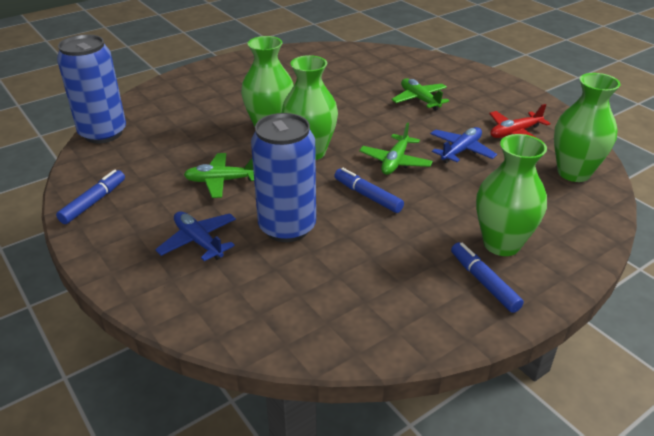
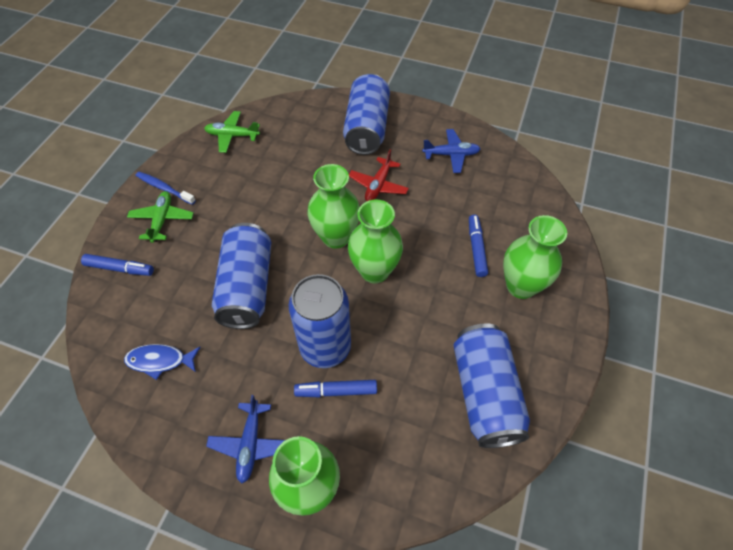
blue can: [57,34,126,143] [251,113,316,242] = 2 -> [212,223,271,329] [289,274,351,368] [343,74,390,155] [453,324,530,448] = 4
blue fish: none = 0 -> [124,344,200,380] = 1
blue toothbrush: none = 0 -> [136,172,196,205] = 1
green plane: [184,153,254,198] [359,122,433,175] [391,78,449,111] = 3 -> [127,191,193,243] [204,111,260,153] = 2

